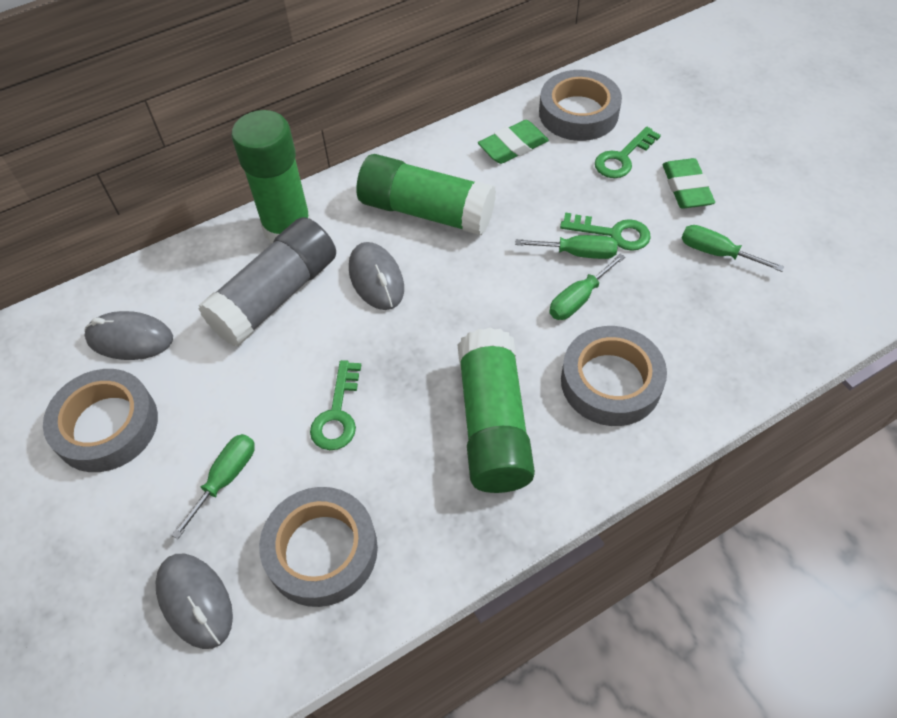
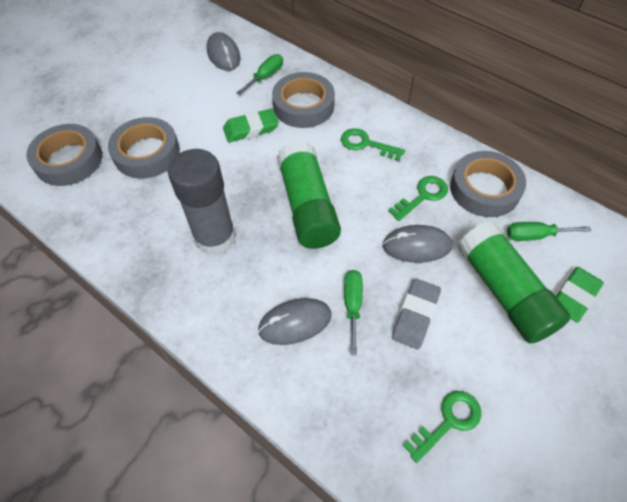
green glue stick: [231,110,311,243] [356,154,496,235] [457,328,535,493] = 3 -> [277,140,341,249] [458,221,571,344] = 2
green screwdriver: [171,434,255,539] [515,235,618,259] [549,254,625,320] [681,225,784,272] = 4 -> [237,54,283,95] [344,270,363,355] [507,222,591,241] = 3
grey eraser: none = 0 -> [392,279,441,349] = 1

